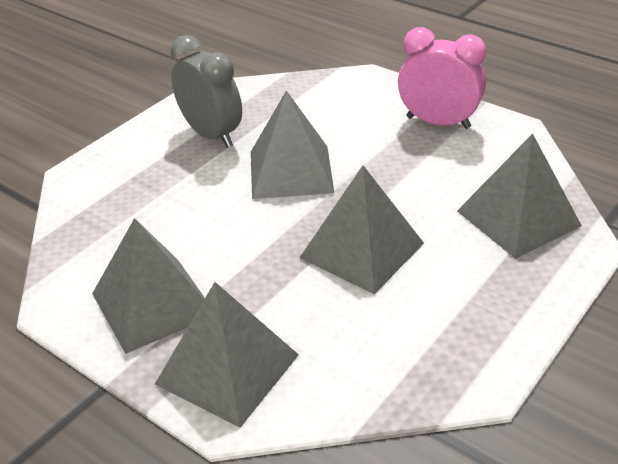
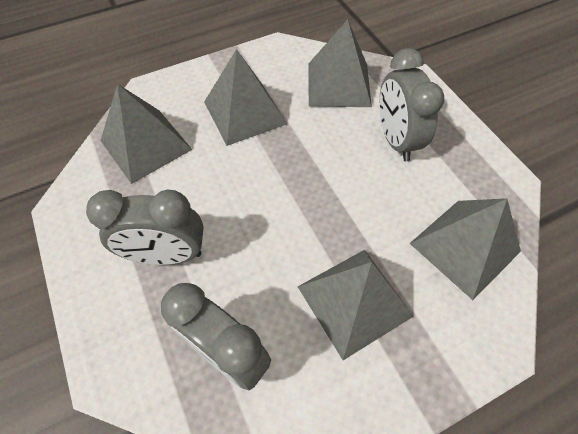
grey clock: [170,35,242,147] = 1 -> [86,189,204,265] [161,283,271,390] [379,48,444,161] = 3
pink clock: [398,27,486,129] = 1 -> none = 0

